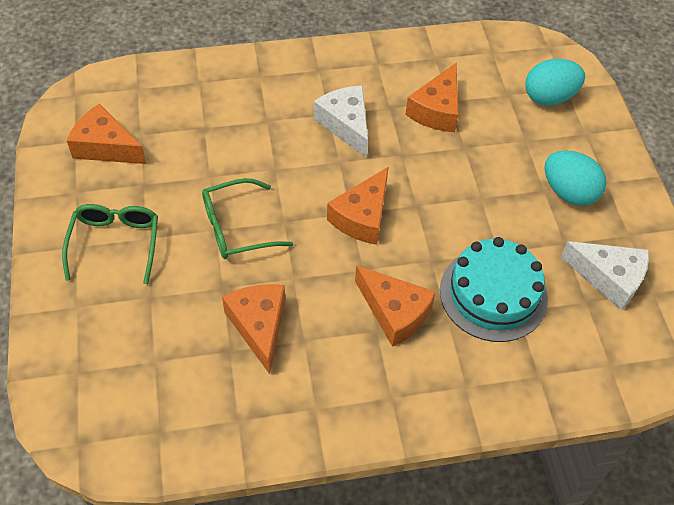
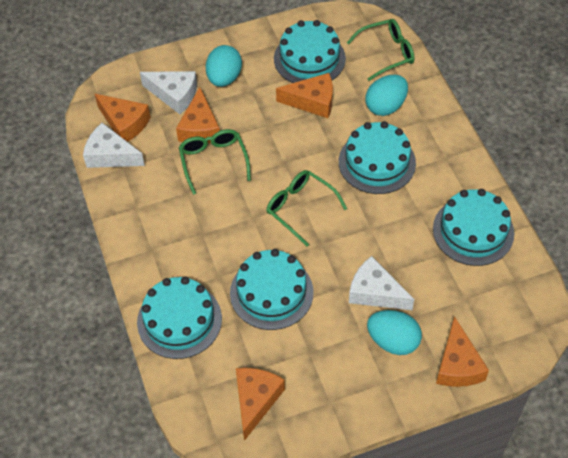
green glasses: [62,204,158,284] [202,178,293,259] = 2 -> [179,129,251,195] [266,170,347,247] [347,19,414,81] = 3
turquoise cake: [440,237,548,342] = 1 -> [137,277,222,359] [230,249,313,330] [274,20,346,83] [339,121,416,194] [433,189,514,266] = 5
turquoise egg: [525,59,585,106] [544,150,606,206] = 2 -> [206,45,242,87] [365,75,408,116] [367,310,422,355] = 3
white cheese: [314,85,368,158] [560,241,649,310] = 2 -> [83,123,145,168] [140,71,197,114] [349,256,414,310] = 3

